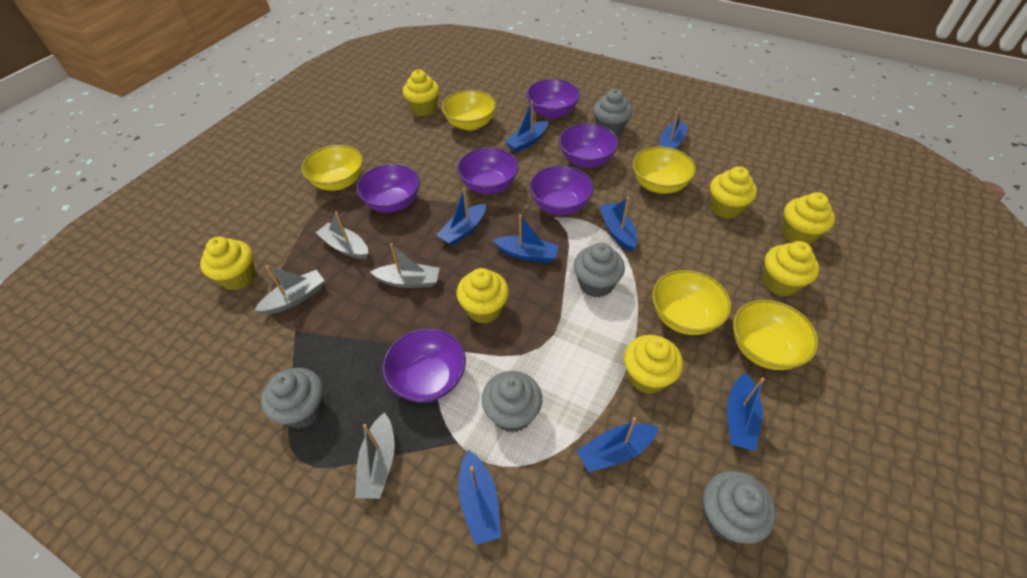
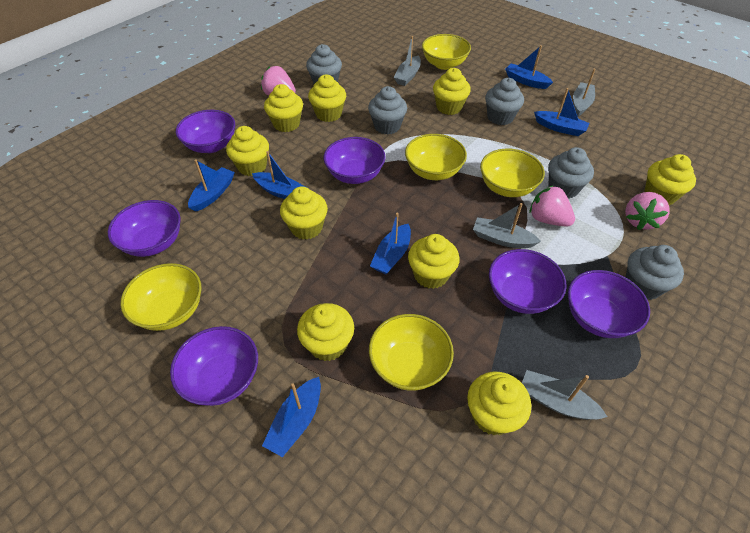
blue boat: [437,188,486,246] [458,450,501,545] [493,215,559,263] [504,101,548,153] [577,417,658,472] [599,197,637,251] [660,108,688,149] [727,373,765,451] = 8 -> [188,160,235,212] [252,151,305,199] [262,377,321,457] [370,213,411,275] [505,45,553,89] [534,88,590,136] = 6
pink strawberry: none = 0 -> [261,66,296,96] [530,185,575,227] [625,192,670,230] = 3
yellow cupcake: [200,237,256,290] [403,70,439,116] [456,268,509,324] [624,335,683,394] [710,166,757,219] [763,241,819,297] [782,192,835,245] = 7 -> [226,126,269,176] [264,84,303,132] [280,186,328,239] [297,303,354,361] [308,74,346,122] [408,234,460,289] [433,68,471,115] [467,372,531,435] [645,154,696,205] = 9

